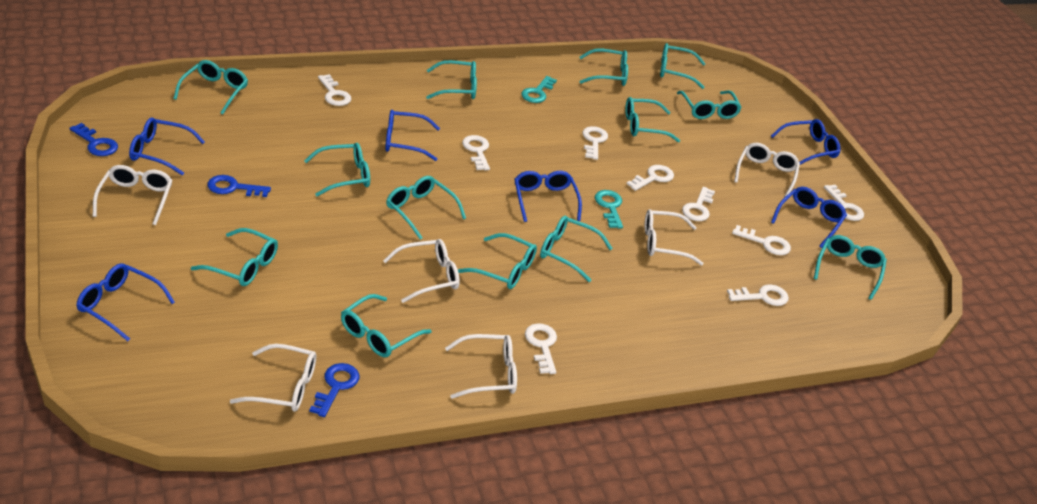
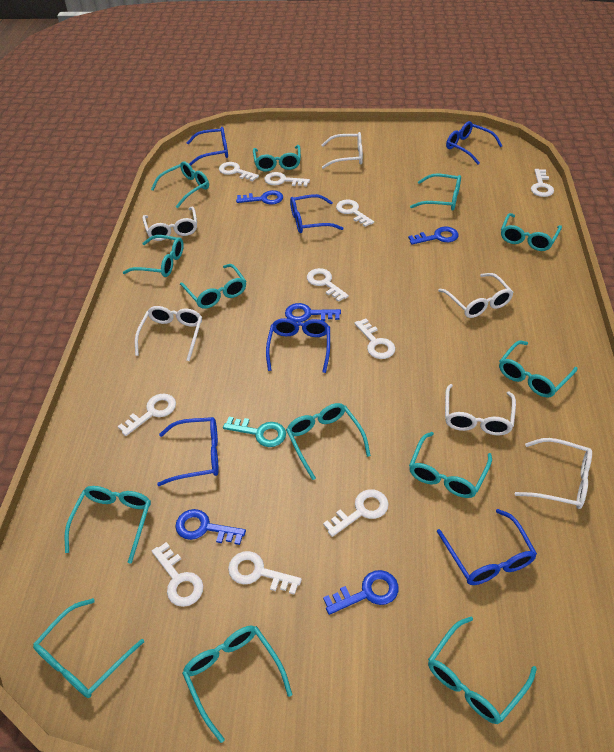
blue key: [69,123,118,156] [207,175,271,197] [309,363,359,417] = 3 -> [175,509,246,545] [236,190,283,205] [285,303,341,322] [323,570,399,615] [408,227,459,245] = 5
turquoise key: [521,76,557,103] [595,190,623,228] = 2 -> [223,417,286,447] = 1
white key: [318,74,351,106] [462,135,490,170] [525,323,557,374] [582,126,608,160] [626,165,674,191] [682,187,715,221] [727,284,789,306] [732,225,791,255] [824,185,864,221] = 9 -> [118,393,176,436] [152,542,203,607] [219,162,259,181] [228,551,302,595] [264,172,310,186] [307,268,349,302] [323,489,389,537] [336,199,374,227] [354,319,395,359] [531,169,554,197] = 10

